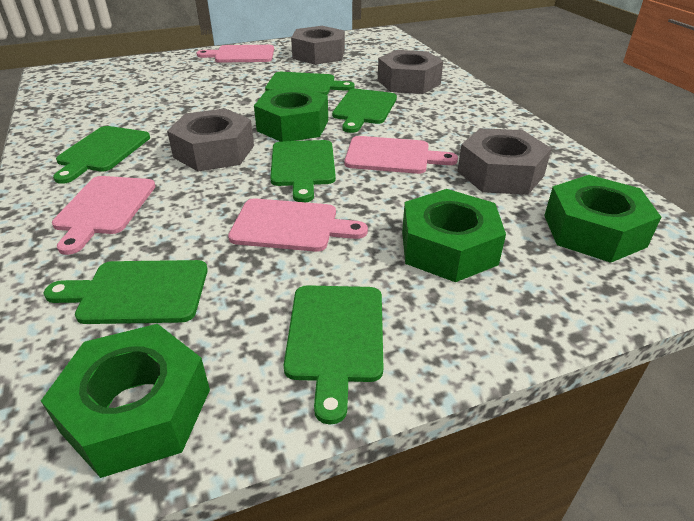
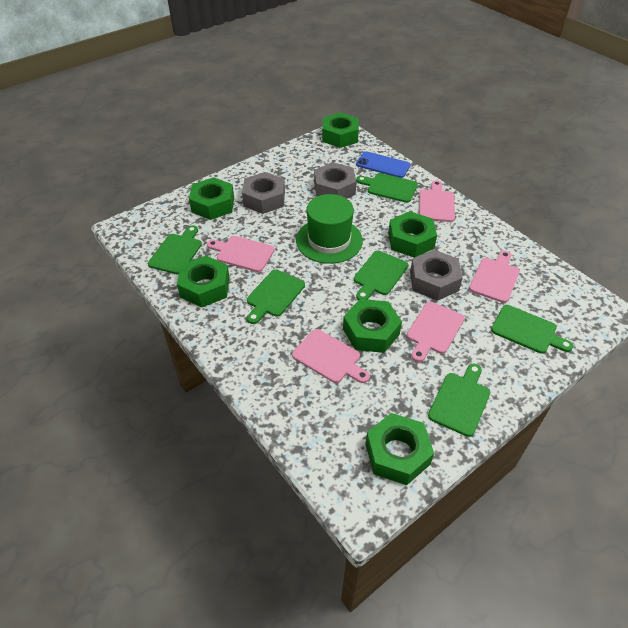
blue phone: none = 0 -> [356,151,411,178] = 1
green hat: none = 0 -> [296,194,363,264] = 1
green nut: [41,324,210,478] [254,86,328,141] [402,189,506,282] [544,175,661,263] = 4 -> [177,256,230,308] [189,177,234,220] [322,113,359,148] [343,299,402,353] [365,413,434,485] [388,211,437,257] = 6
grey nut: [167,108,254,171] [291,26,345,65] [378,50,443,94] [457,128,552,195] = 4 -> [242,172,285,214] [314,162,357,199] [410,250,463,301] = 3
pink cutting board: [52,176,156,255] [196,45,274,63] [228,198,368,252] [345,136,458,174] = 4 -> [207,236,275,272] [292,329,370,383] [407,302,464,362] [419,180,455,222] [469,251,520,303] = 5

